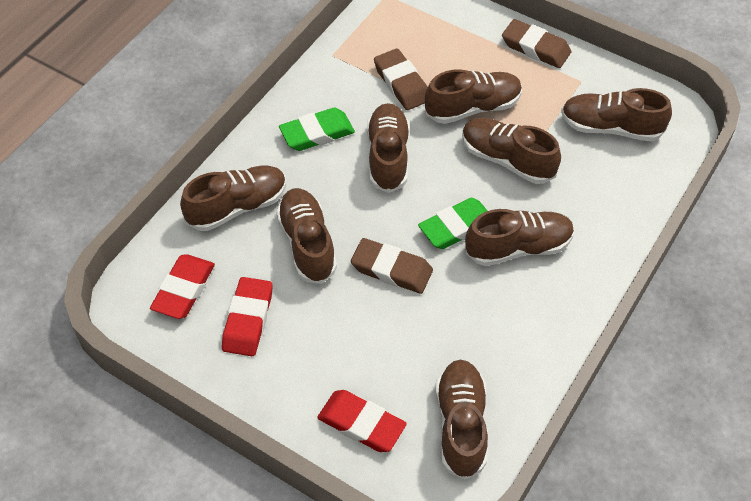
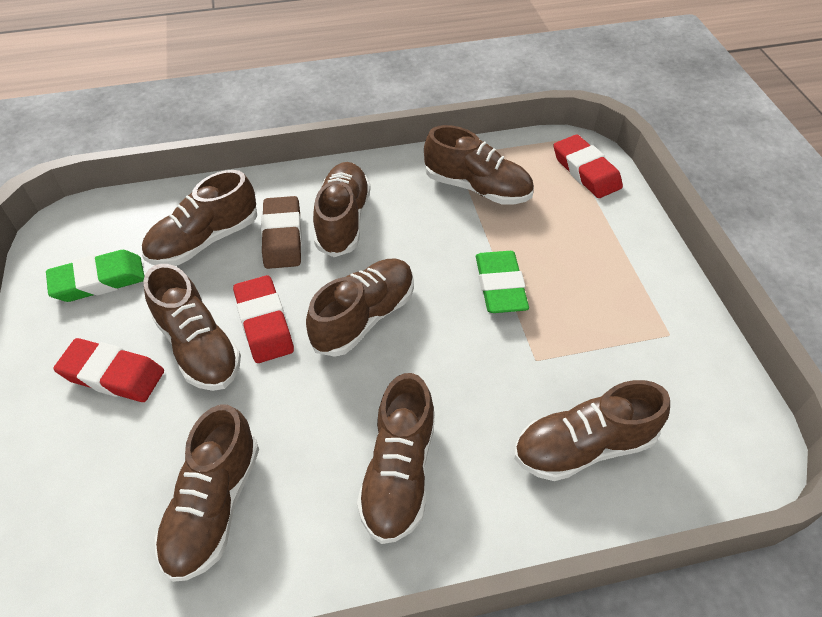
brown eraser: [351,238,433,294] [374,49,428,110] [502,19,571,68] = 3 -> [261,196,302,269] = 1

